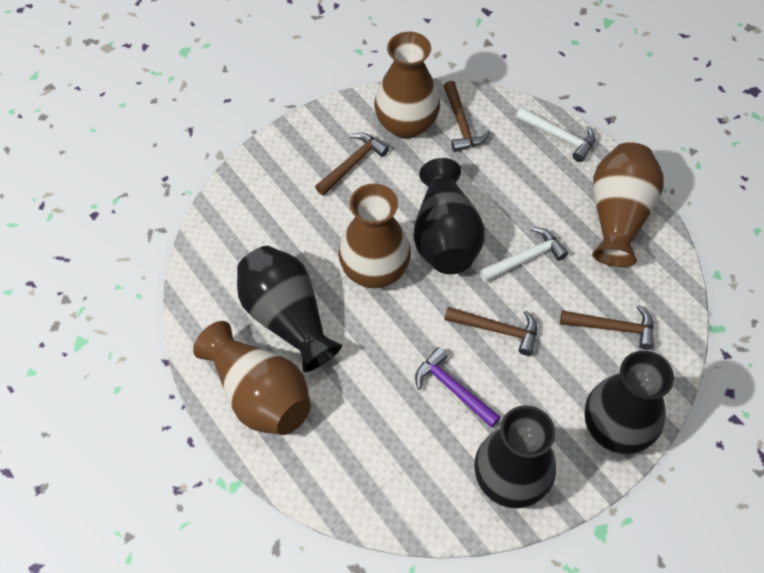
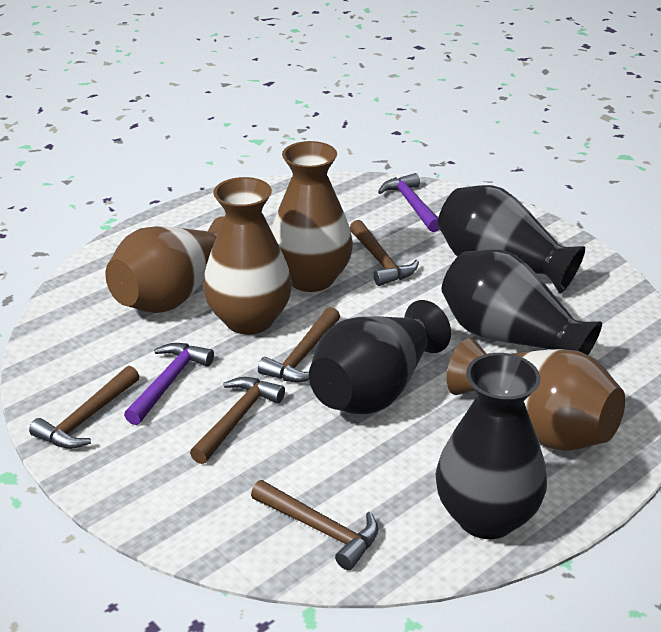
brown hammer: [315,133,389,195] [444,81,490,152] [444,307,537,356] [560,305,654,350] = 4 -> [29,366,140,449] [190,377,285,464] [251,480,378,570] [258,307,340,382] [350,220,419,286] = 5
purple hammer: [415,347,501,428] = 1 -> [124,343,214,425] [378,173,439,232] = 2
white hammer: [479,227,568,282] [516,107,596,162] = 2 -> none = 0

